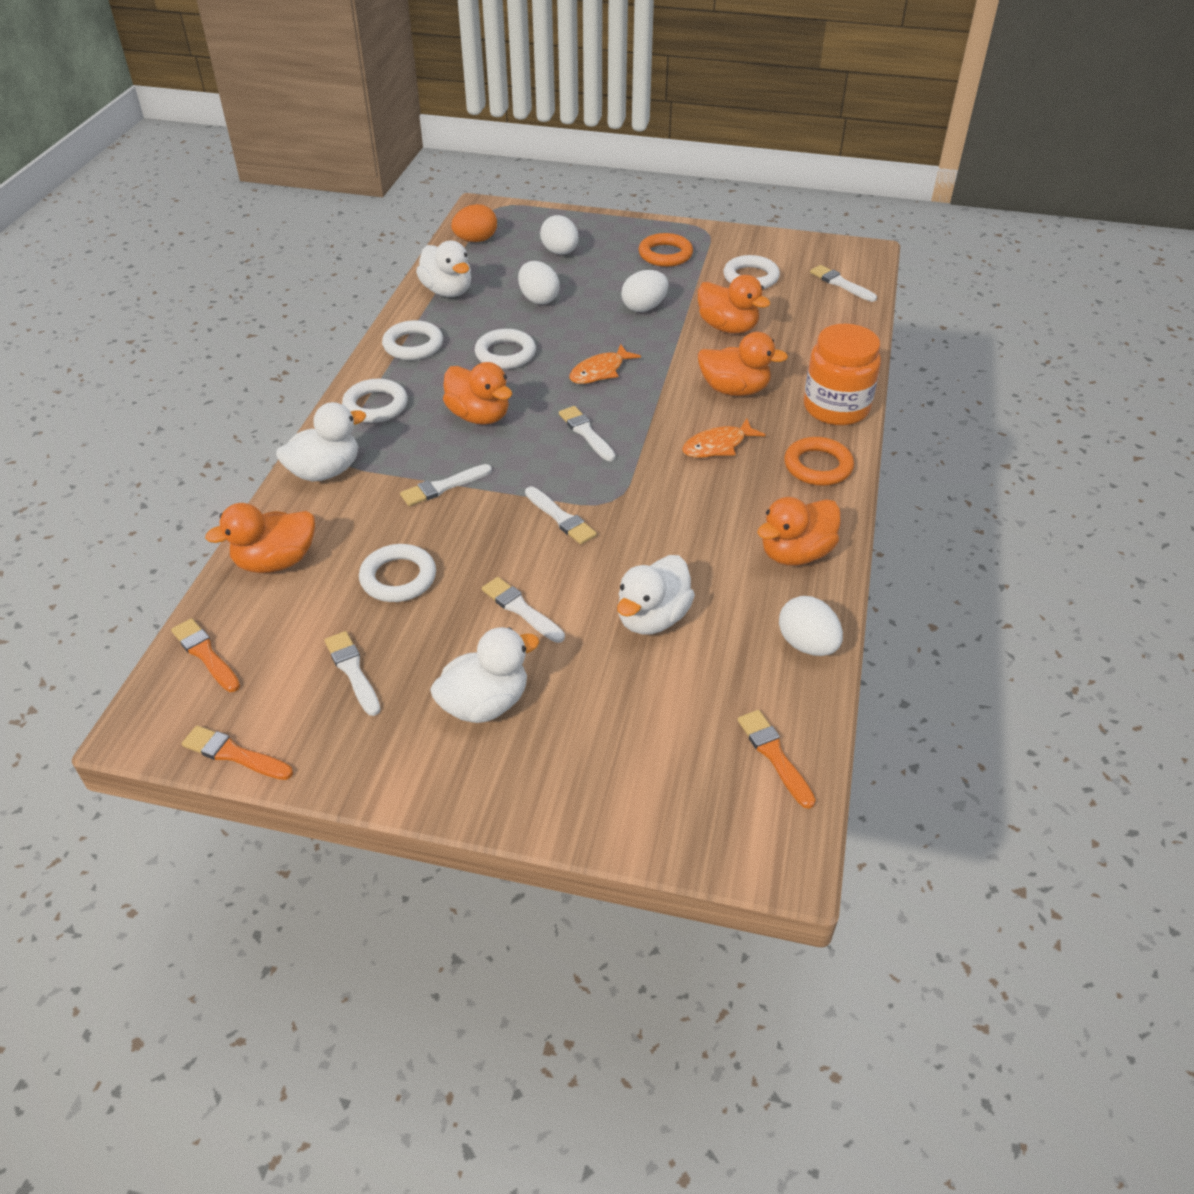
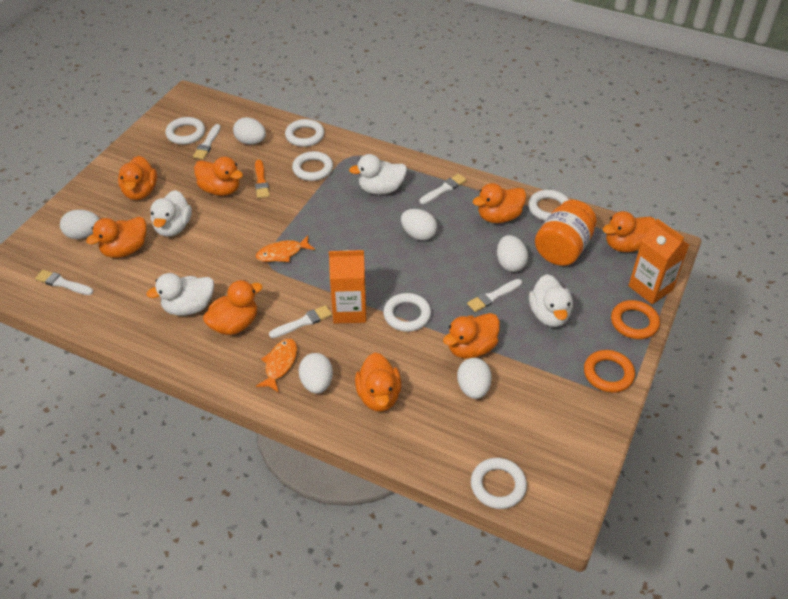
orange brush: [171,618,240,692] [182,725,293,780] [738,710,816,809] = 3 -> [255,160,270,198] = 1
orange carton: none = 0 -> [329,250,366,324] [628,219,689,304] = 2
orange duck: [205,503,315,573] [443,362,512,425] [698,275,770,333] [698,332,788,396] [757,497,841,566] = 5 -> [86,217,147,258] [118,156,157,200] [194,157,243,196] [203,280,262,335] [355,353,401,412] [443,313,500,359] [473,183,526,223] [603,211,656,252] = 8
orange egg: [451,204,497,242] = 1 -> none = 0
white brush: [324,631,381,716] [400,464,492,506] [482,577,565,643] [525,487,597,544] [559,406,616,461] [810,265,877,302] = 6 -> [35,270,93,295] [193,124,221,159] [269,305,332,338] [420,174,467,204] [467,279,522,312] = 5
white egg: [518,261,560,305] [540,215,579,255] [621,270,669,312] [779,596,843,656] = 4 -> [60,210,100,239] [233,117,266,145] [299,353,333,394] [401,209,437,240] [457,358,492,399] [497,235,528,272] = 6
white ring: [342,379,408,423] [359,544,436,602] [382,320,443,360] [475,329,536,369] [724,255,780,289] = 5 -> [165,117,205,145] [285,119,324,147] [292,151,333,181] [383,293,431,332] [471,458,527,509] [528,190,569,221] = 6

